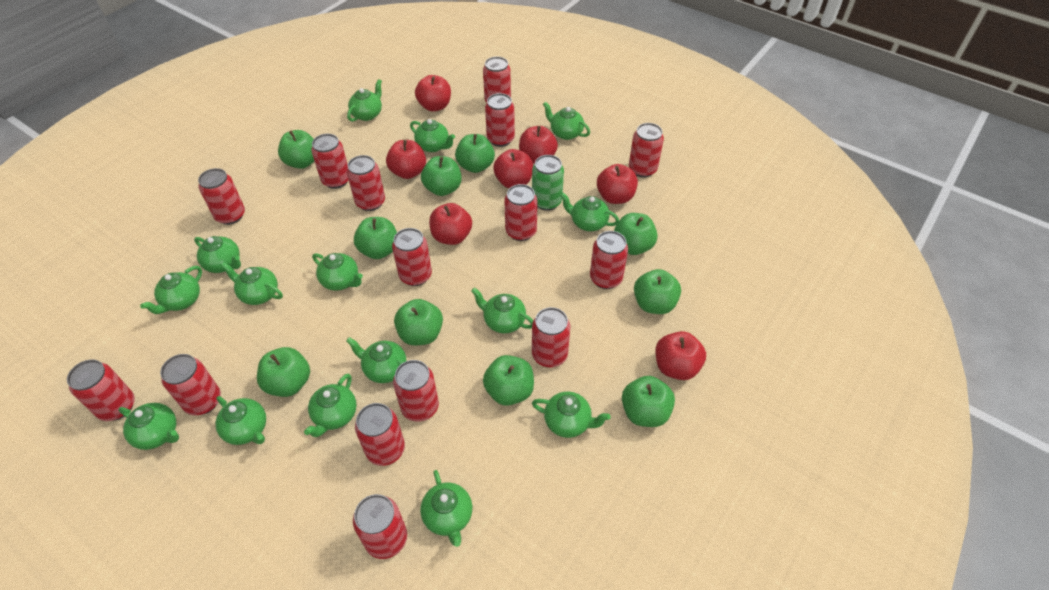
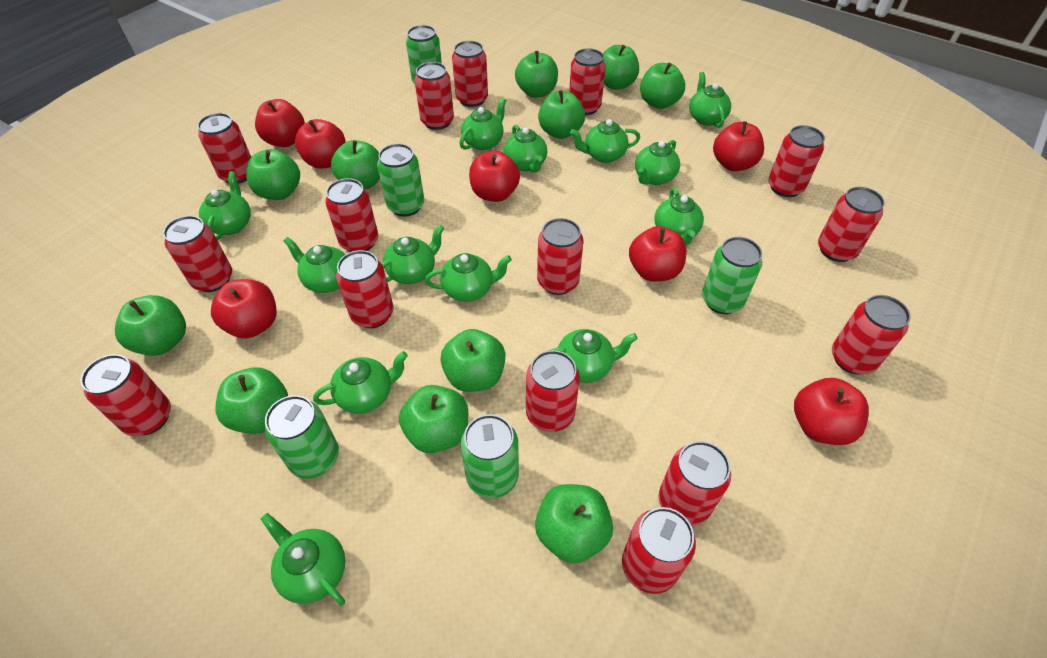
green apple: [257,347,310,397] [278,130,314,169] [354,217,397,259] [394,299,443,345] [421,156,462,196] [455,134,495,173] [483,355,534,406] [614,213,658,255] [622,376,675,427] [634,269,681,314] = 10 -> [115,295,186,356] [215,367,288,434] [246,149,300,200] [331,140,380,190] [399,385,468,453] [440,329,506,392] [515,51,558,98] [535,484,613,563] [538,90,585,139] [603,45,639,90] [640,63,685,109] = 11
green can: [532,155,564,211] = 1 -> [265,395,339,479] [377,143,424,217] [406,25,442,84] [461,414,519,498] [702,237,762,314] = 5
green teapot: [118,403,179,450] [140,266,202,314] [194,236,241,273] [216,396,266,445] [221,263,283,305] [304,374,356,437] [312,253,363,291] [346,337,406,383] [347,79,382,122] [410,119,455,152] [420,470,472,547] [471,288,533,333] [532,392,610,438] [543,102,590,140] [560,192,619,231] = 15 -> [199,171,251,240] [261,513,345,606] [284,237,345,293] [313,351,408,414] [382,224,444,284] [425,253,512,302] [459,98,506,150] [504,125,547,172] [548,329,638,383] [570,119,640,163] [635,140,680,185] [654,188,704,245] [689,72,731,128] = 13

